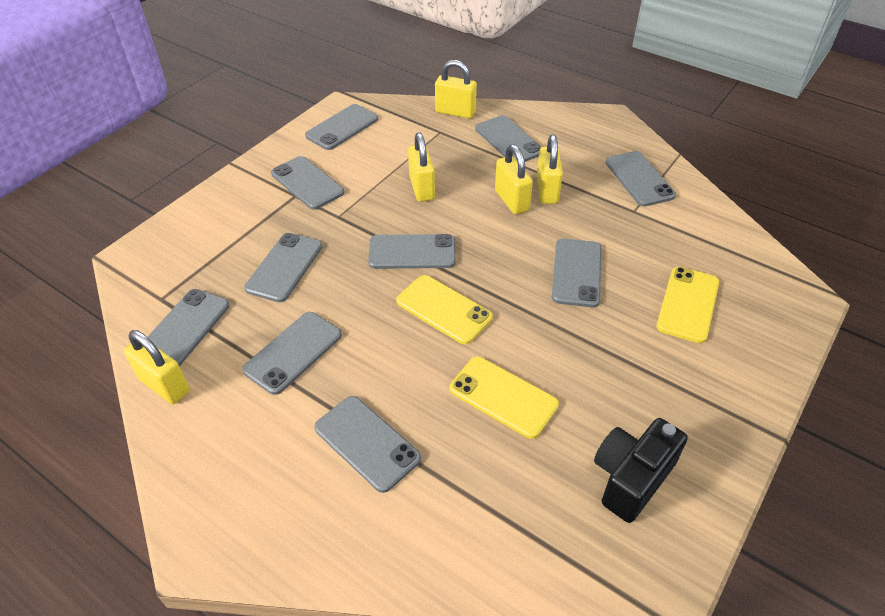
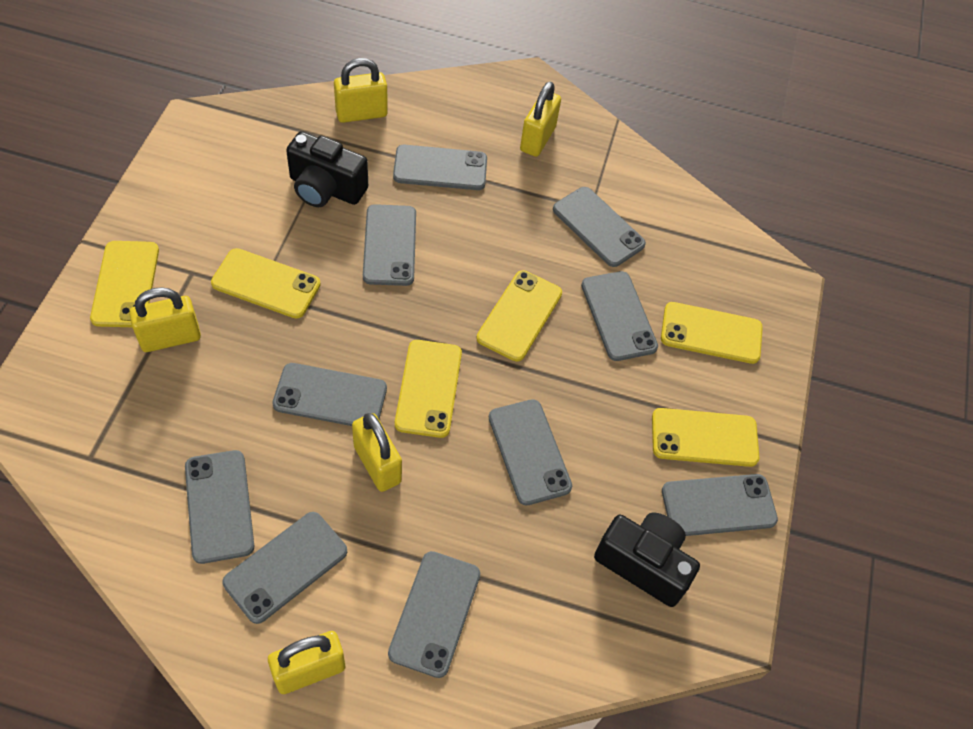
black camera: [594,418,688,523] = 1 -> [286,131,368,207] [594,513,700,607] = 2
yellow phone: [396,275,493,344] [450,357,559,439] [656,267,719,343] = 3 -> [90,241,159,327] [211,248,321,319] [395,340,462,438] [476,270,562,361] [652,408,759,467] [661,302,763,364] = 6

